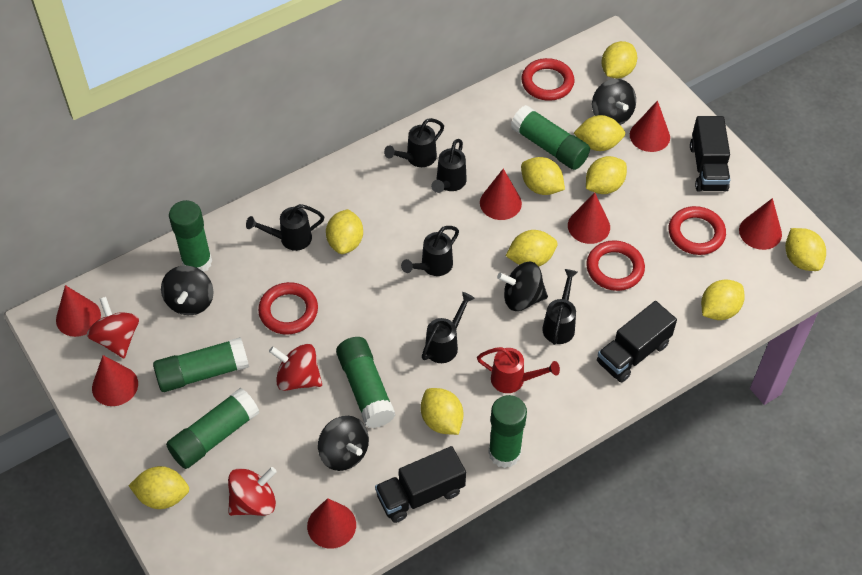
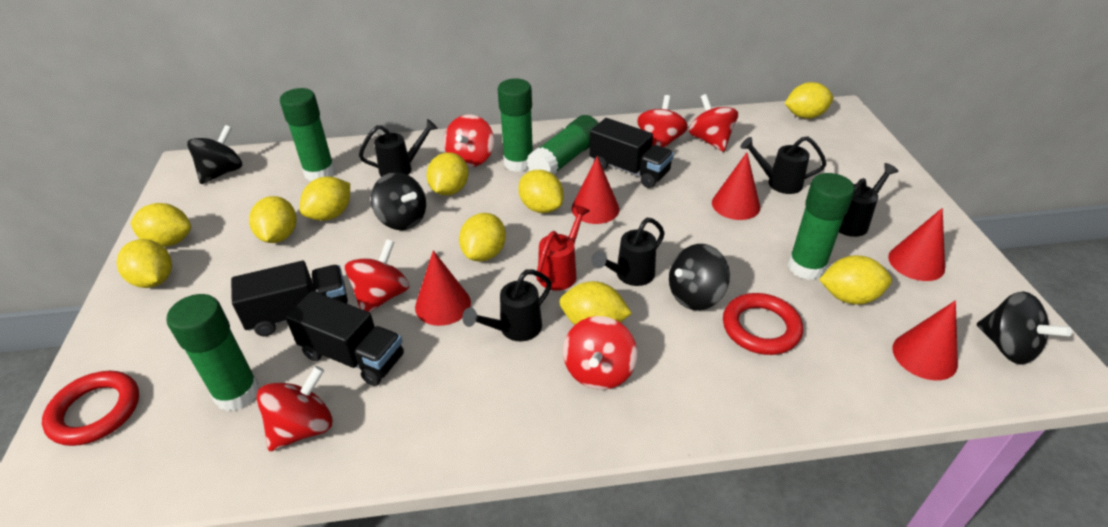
black watering can: [246,204,324,251] [384,118,444,167] [401,226,459,276] [422,292,475,363] [431,139,467,193] [542,269,578,345] = 6 -> [359,119,438,177] [462,269,552,341] [591,218,665,286] [740,136,826,194] [839,163,899,237] = 5
green glue stick: [153,337,249,392] [166,388,259,469] [169,200,212,272] [336,337,395,428] [488,395,527,468] [511,105,590,170] = 6 -> [166,294,259,411] [280,88,335,181] [498,79,533,172] [527,115,598,174] [788,173,855,280] = 5
red cone: [56,285,101,337] [92,355,138,406] [307,498,356,549] [480,169,522,220] [568,192,610,244] [630,100,670,152] [739,198,782,250] = 7 -> [415,250,471,326] [572,156,619,224] [712,152,760,220] [888,208,945,281] [892,300,958,380] = 5
red ring: [258,282,318,335] [521,58,574,101] [586,240,645,291] [669,206,726,255] = 4 -> [42,371,139,446] [723,293,803,355] = 2
red spinning top: [87,297,139,358] [228,467,277,516] [269,344,322,391] = 3 -> [257,366,333,451] [345,239,409,312] [444,115,494,168] [563,316,637,390] [637,95,688,148] [689,94,738,152] = 6

